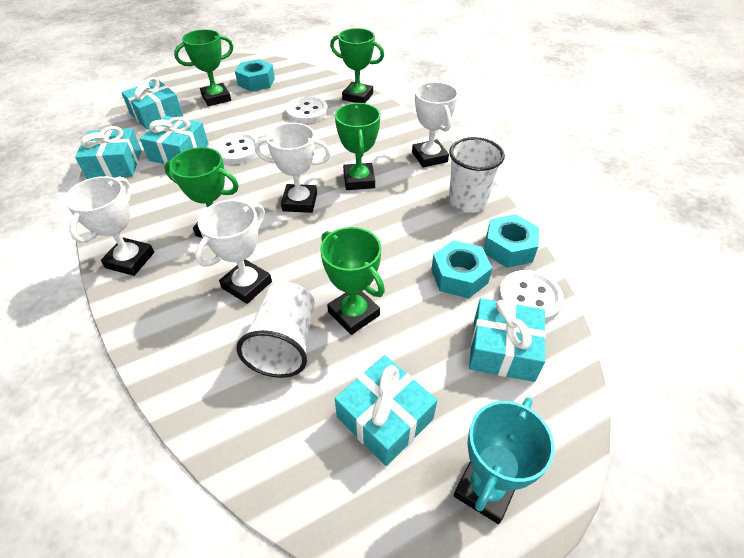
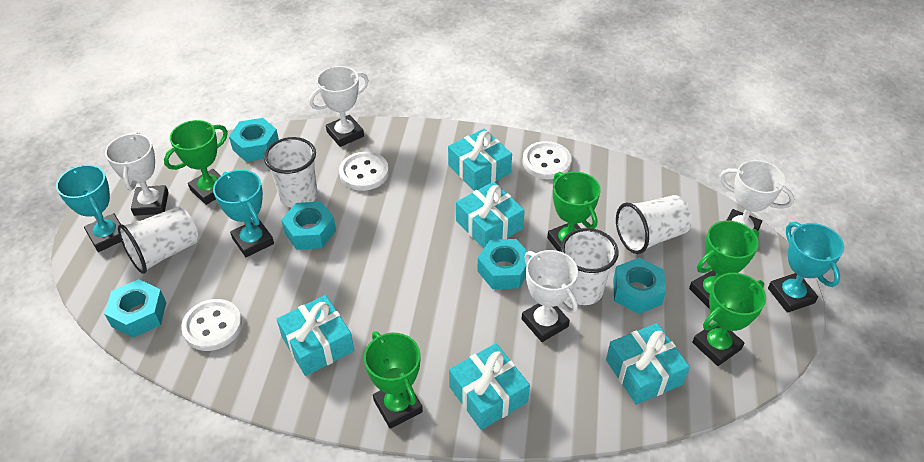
turquoise nut: [235,59,275,92] [431,240,492,298] [484,214,539,268] = 3 -> [104,279,166,338] [229,118,279,162] [281,201,336,250] [477,239,531,289] [613,258,666,314] = 5
turquoise trophy: [454,397,554,524] = 1 -> [56,165,121,252] [213,170,274,257] [768,222,844,313] = 3
white cup: [236,282,315,378] [449,137,505,213] = 2 -> [118,206,198,274] [264,137,318,208] [561,228,619,305] [616,195,692,254] = 4

